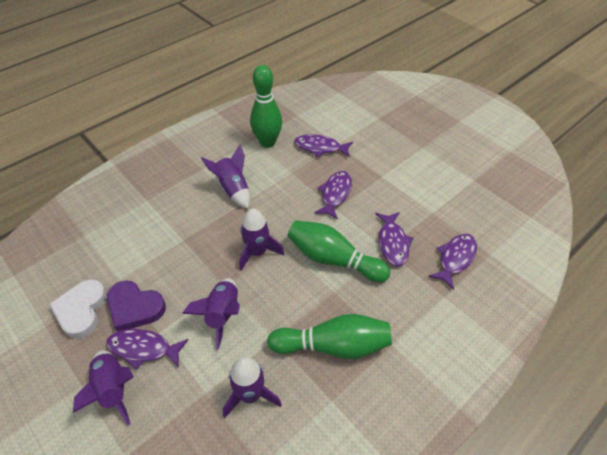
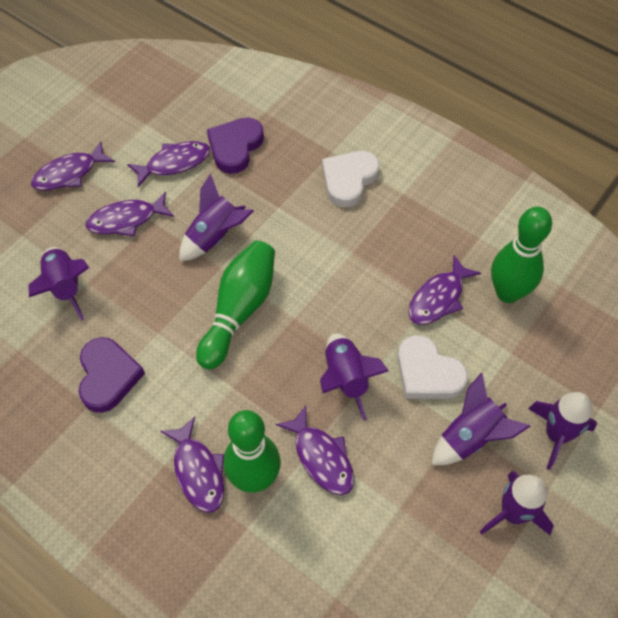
purple fish: [106,329,189,370] [294,134,353,157] [314,171,352,220] [375,212,413,267] [429,233,477,290] = 5 -> [31,141,115,191] [86,192,174,236] [127,141,210,187] [160,417,224,513] [276,406,354,495] [409,255,481,325] = 6
purple heart: [107,280,166,331] = 1 -> [78,337,145,413] [207,117,264,174] = 2
purple rocket: [73,350,134,425] [182,278,240,350] [201,145,250,208] [223,357,282,418] [239,208,284,271] = 5 -> [29,247,89,321] [179,174,254,261] [320,333,389,421] [432,373,530,465] [480,471,554,535] [528,392,597,470] = 6
white heart: [49,279,107,339] = 1 -> [322,151,380,207] [397,335,468,399] = 2

